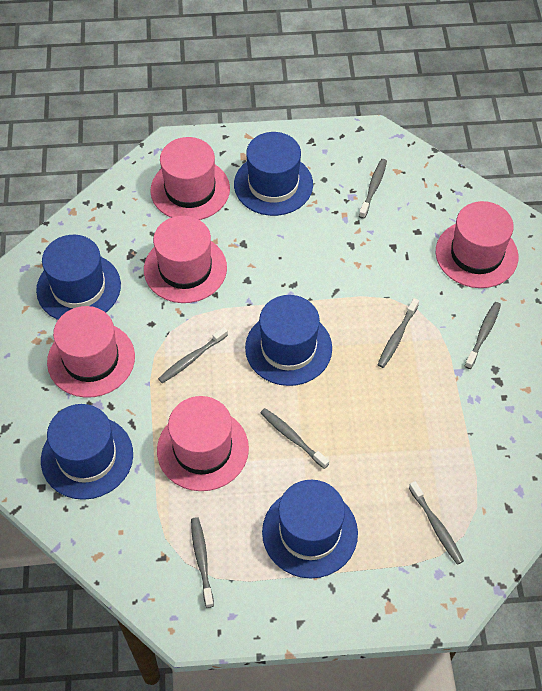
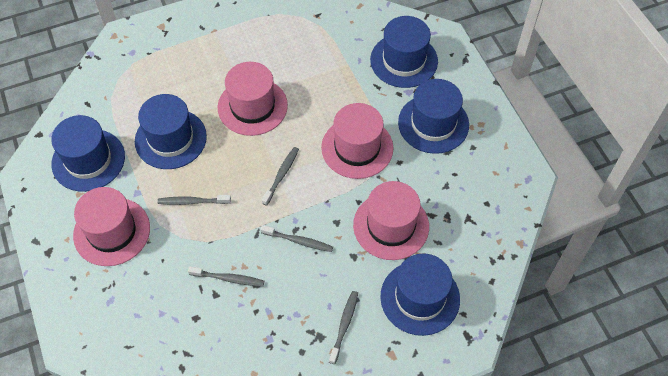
grey toothbrush: [158,327,228,383] [191,517,214,608] [260,408,329,469] [359,159,387,219] [378,298,419,368] [409,481,464,565] [465,302,501,369] = 7 -> [158,195,231,205] [188,266,264,287] [260,225,333,252] [262,147,299,206] [329,291,358,364] = 5
pink hat: [47,306,135,398] [144,216,227,303] [150,137,230,220] [157,396,249,491] [436,201,518,288] = 5 -> [73,187,150,266] [218,62,288,136] [321,103,394,179] [353,181,429,260] = 4

